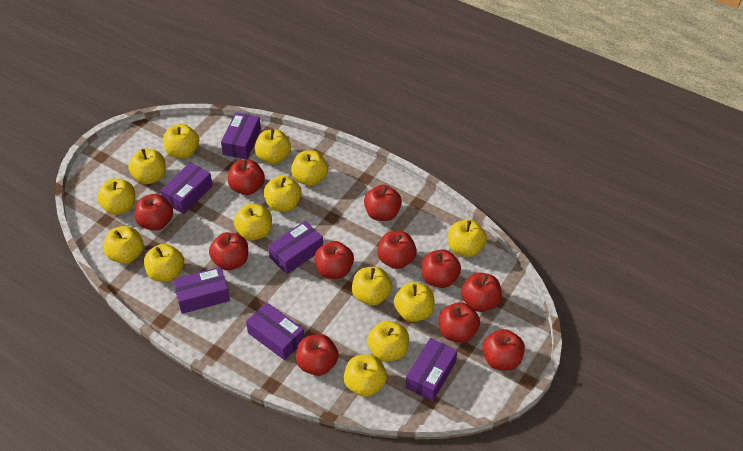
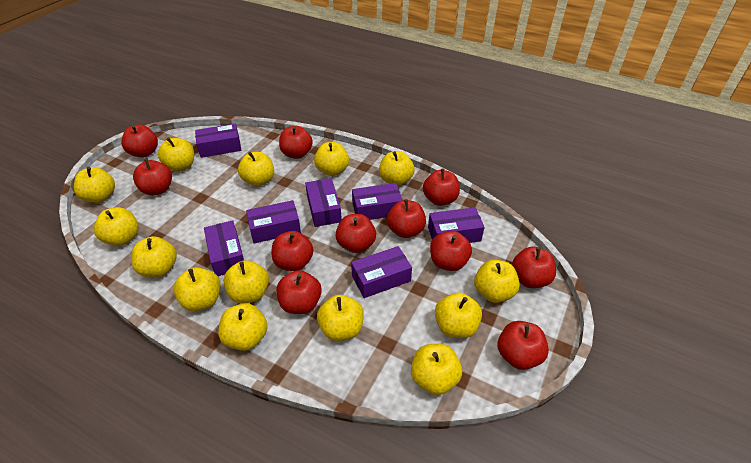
purple box: [160,163,213,214] [173,267,230,314] [221,112,261,159] [246,302,305,360] [268,221,323,274] [405,338,457,401] = 6 -> [195,124,241,158] [204,220,244,276] [246,200,301,243] [305,178,342,227] [351,246,412,298] [352,183,403,220] [428,207,485,243] = 7

